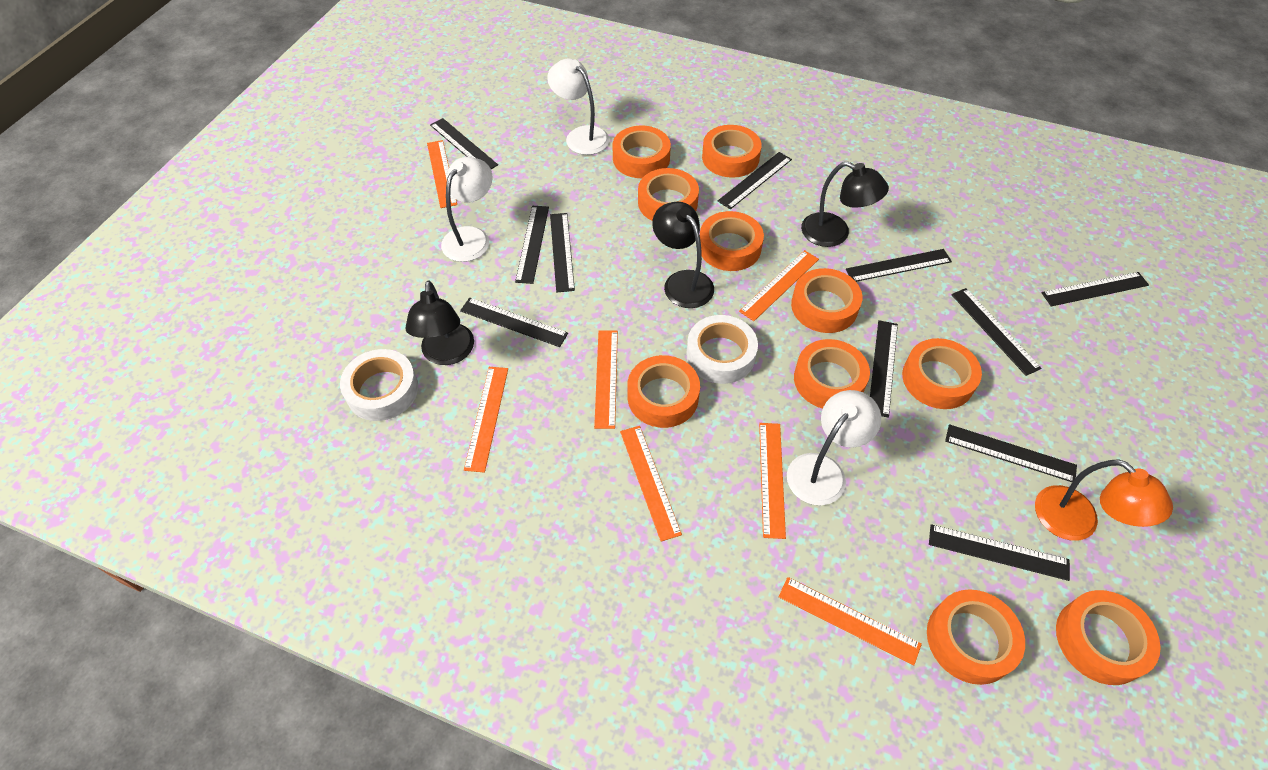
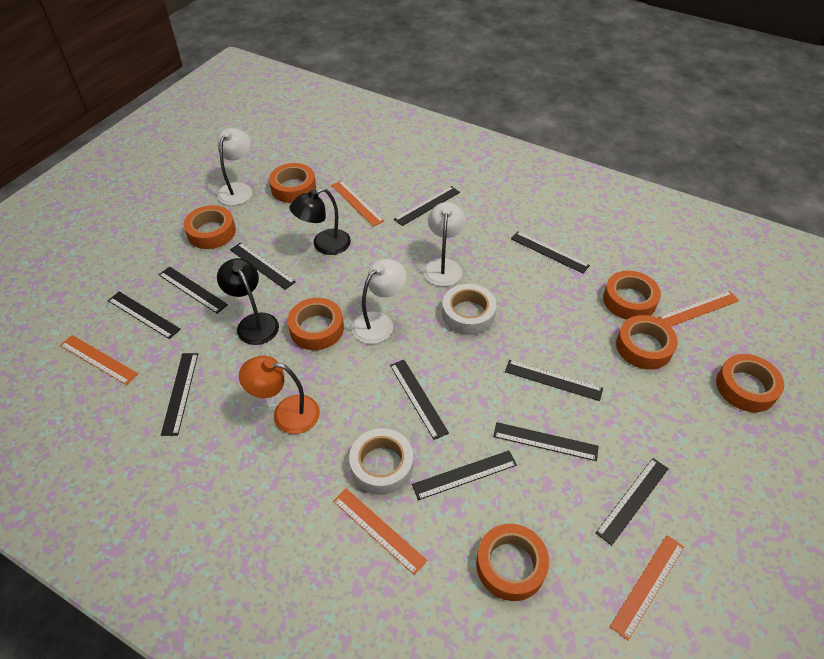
black lamp: [406,280,474,365] [652,202,714,308] [801,161,889,247] = 3 -> [217,258,279,345] [289,188,351,255] = 2
orange ruler: [427,140,457,208] [464,367,508,473] [594,330,618,429] [620,426,682,542] [739,250,819,321] [759,423,786,539] [779,577,922,666] = 7 -> [60,335,138,385] [331,180,384,226] [333,489,427,575] [610,535,684,641] [658,291,739,327] = 5
orange tape: [612,125,671,178] [627,355,700,428] [638,168,699,221] [700,211,764,271] [702,125,762,178] [791,268,862,333] [794,339,870,409] [902,338,982,409] [927,589,1025,685] [1056,590,1161,685] = 10 -> [184,205,236,249] [269,163,316,203] [287,298,344,350] [476,524,549,601] [603,271,661,320] [616,315,678,370] [716,354,784,412] = 7

